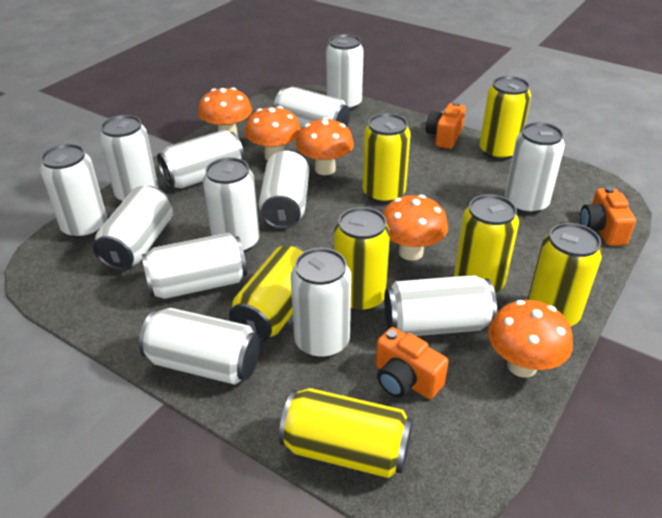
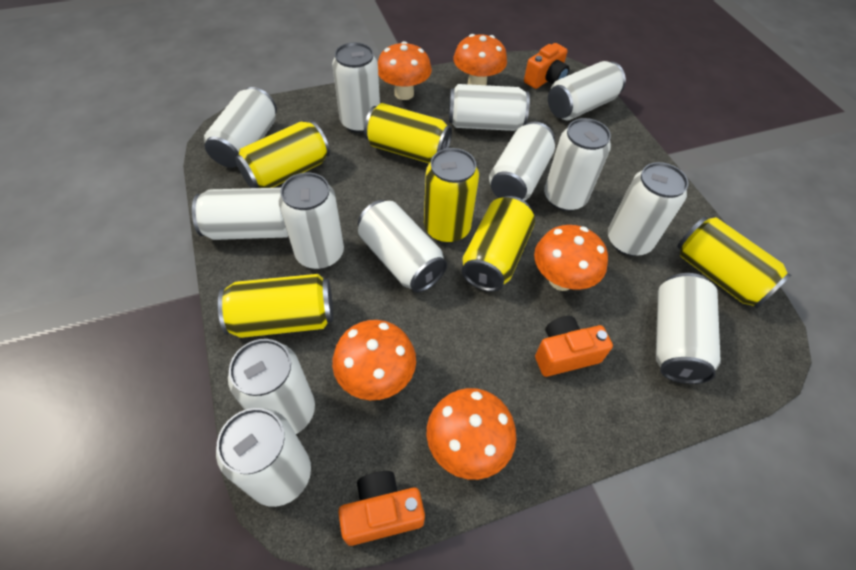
yellow can: [229,245,306,342] [279,388,413,478] [334,207,390,312] [362,113,411,204] [454,194,519,293] [480,76,531,160] [527,223,602,326] = 7 -> [218,274,333,338] [235,121,330,188] [364,103,452,163] [424,148,479,243] [462,196,535,292] [677,217,791,309] = 6

